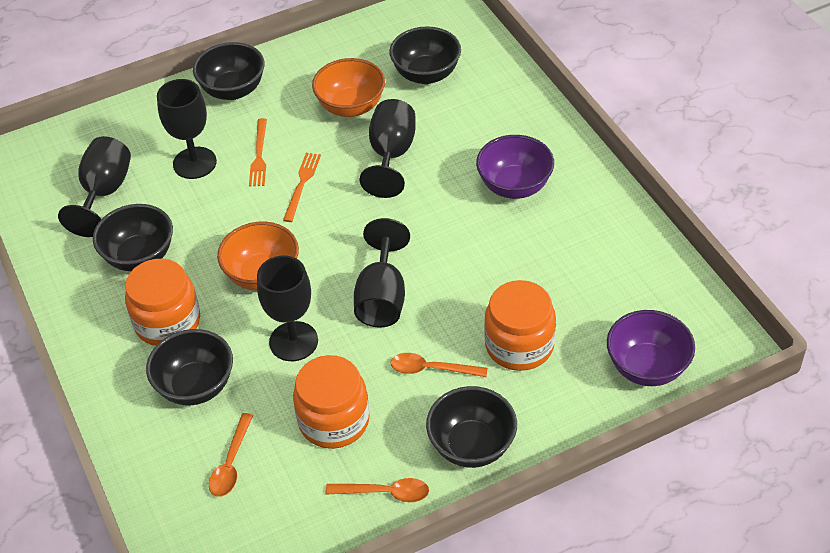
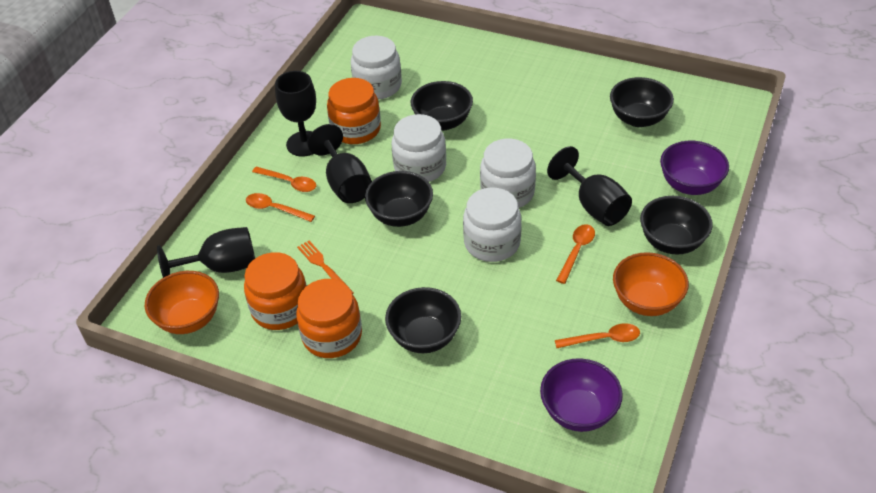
black goblet: [58,136,131,237] [157,79,217,179] [257,256,318,361] [354,218,410,327] [359,99,416,198] = 5 -> [157,227,255,278] [275,71,316,156] [307,124,372,203] [547,146,632,226] = 4
orange fork: [249,118,267,186] [283,153,321,222] = 2 -> [297,241,354,294] = 1
orange spoon: [209,413,253,497] [326,478,429,502] [391,353,488,377] = 3 -> [246,193,315,222] [252,167,316,192] [555,323,640,348] [556,224,595,284] = 4
white jar: none = 0 -> [351,36,402,99] [392,114,446,182] [463,187,522,262] [480,139,536,208] = 4

